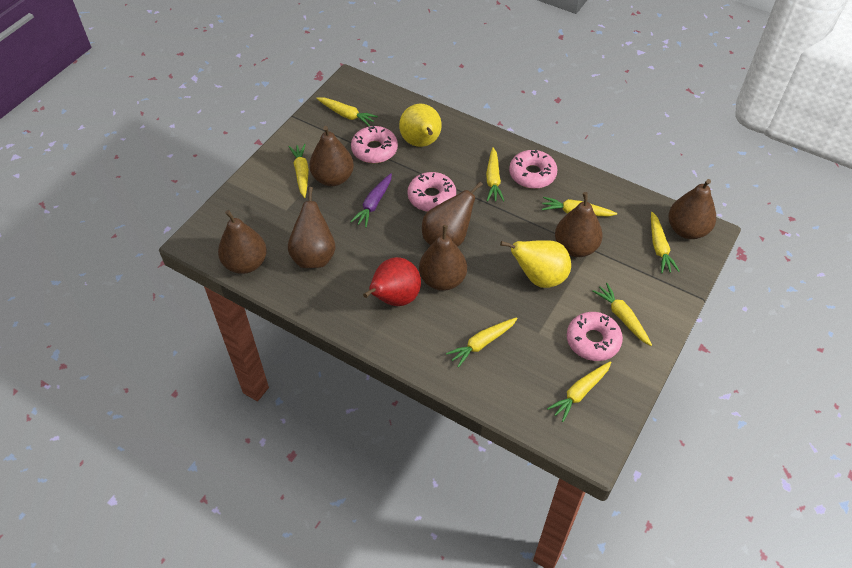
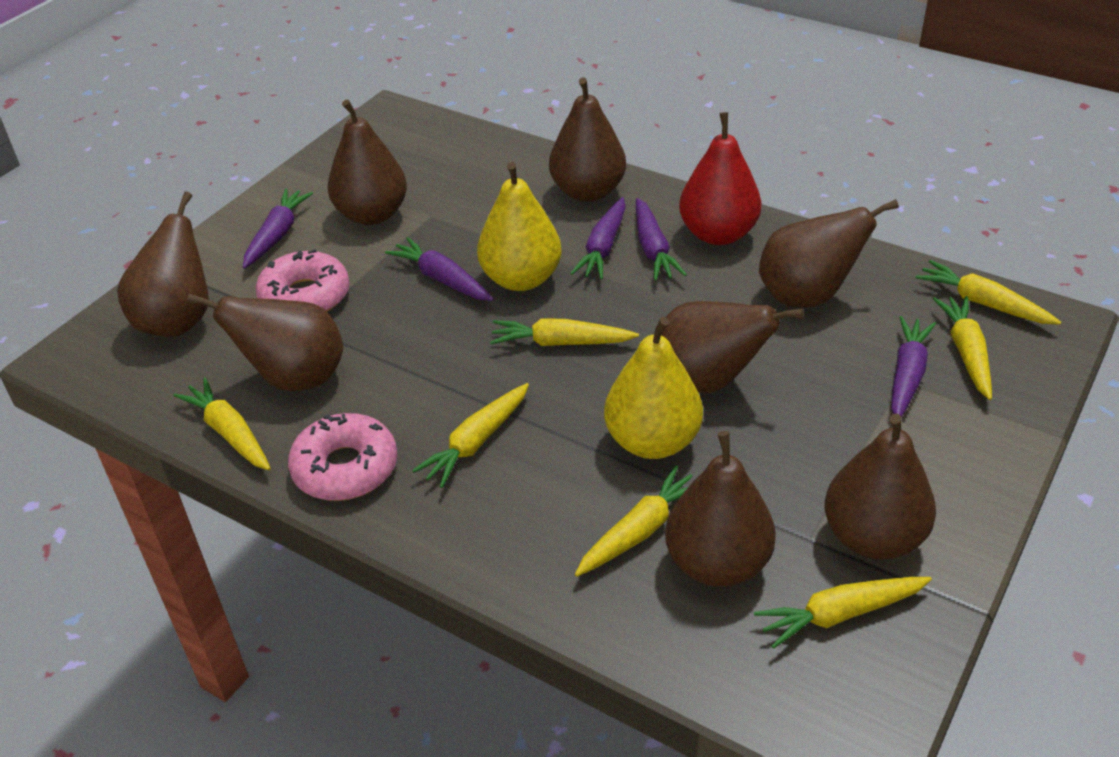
brown pear: [218,210,267,274] [288,187,336,268] [309,126,354,186] [419,225,467,291] [422,181,483,247] [555,192,603,257] [668,179,716,239] = 7 -> [117,192,209,337] [187,294,343,391] [327,100,407,225] [549,78,626,202] [661,301,804,393] [665,431,776,587] [759,199,899,307] [824,413,936,560] = 8
pink donut: [351,125,398,163] [407,172,456,212] [509,150,557,189] [567,312,623,361] = 4 -> [255,249,349,312] [288,413,397,501] = 2
purple carrot: [350,173,392,228] = 1 -> [243,189,313,269] [385,237,494,301] [571,197,626,279] [636,198,687,281] [891,316,936,417] = 5
yellow carrot: [289,144,309,198] [316,97,378,126] [446,317,518,368] [486,147,504,202] [541,197,617,217] [547,361,611,422] [592,283,652,346] [651,212,680,273] = 8 -> [173,378,271,470] [412,383,529,488] [490,319,639,346] [575,465,692,577] [754,577,932,649] [915,260,1061,325] [933,296,992,400] = 7

